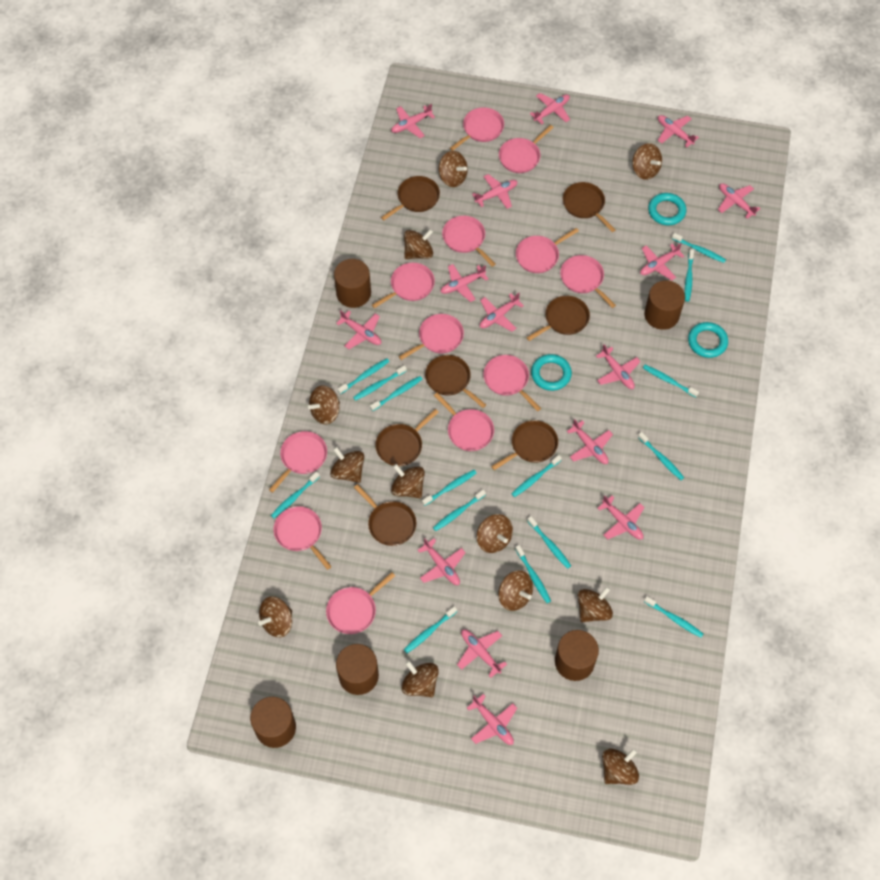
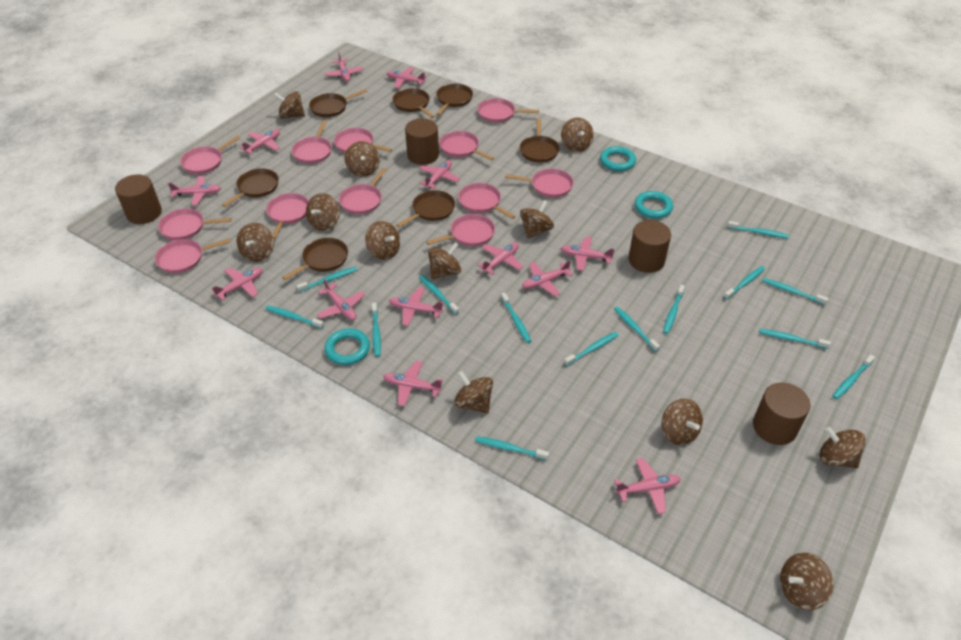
brown cylinder: [250,697,296,748] [334,259,371,308] [336,644,379,695] [555,630,599,681] [644,281,685,330] = 5 -> [115,174,162,224] [405,118,439,165] [629,220,671,273] [753,383,810,445] = 4
pink plane: [336,310,381,349] [391,104,435,138] [418,538,466,585] [440,264,488,302] [457,629,507,678] [467,694,517,745] [472,174,518,209] [480,293,524,332] [530,93,570,124] [567,419,613,464] [596,344,641,389] [597,496,645,540] [640,243,684,280] [658,115,699,147] [718,183,760,219] = 15 -> [168,176,221,206] [211,268,263,301] [240,129,280,154] [317,278,365,320] [325,52,363,82] [383,361,443,406] [387,67,427,88] [389,287,444,326] [419,160,460,189] [477,242,523,275] [522,260,573,296] [560,237,615,271] [614,458,681,514] = 13
turquoise toothbrush: [271,472,320,518] [338,358,389,394] [353,365,407,401] [370,376,422,411] [404,606,457,653] [422,470,476,506] [433,490,486,531] [512,455,562,497] [515,545,551,603] [527,516,571,569] [638,432,684,480] [643,365,699,397] [644,596,703,638] [672,233,726,263] [685,249,694,302] = 15 -> [266,306,324,329] [297,267,357,292] [372,303,381,357] [419,275,459,315] [475,436,549,460] [501,293,531,343] [564,332,619,366] [614,307,660,352] [663,285,685,334] [724,266,765,300] [727,221,789,238] [759,329,831,349] [762,278,829,305] [832,355,875,399] = 14

